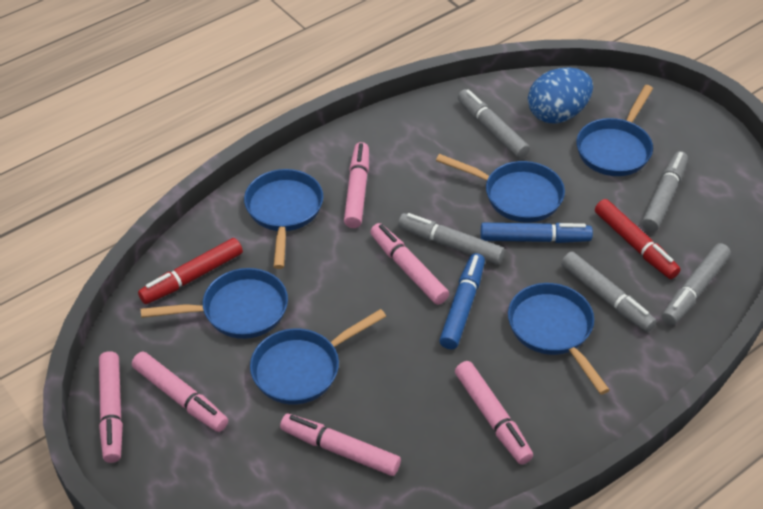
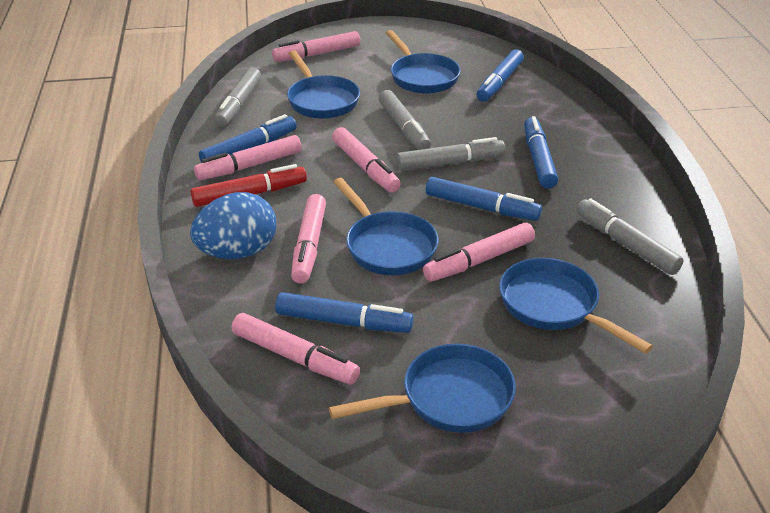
blue marker: [439,253,485,349] [481,223,593,243] = 2 -> [199,114,297,163] [275,292,413,333] [426,177,542,221] [476,49,524,102] [524,116,558,189] = 5
blue pan: [141,268,288,339] [244,169,323,269] [250,309,386,404] [436,154,565,222] [508,283,610,395] [576,85,653,176] = 6 -> [287,50,360,119] [329,344,516,433] [333,178,439,275] [386,30,461,94] [499,258,653,354] = 5
grey marker: [398,213,505,265] [458,89,530,159] [561,252,657,332] [642,151,688,232] [662,243,731,325] = 5 -> [214,67,261,127] [379,90,431,150] [396,137,505,171] [576,198,684,275] = 4
red marker: [138,238,243,304] [595,199,681,279] = 2 -> [190,164,307,207] = 1

